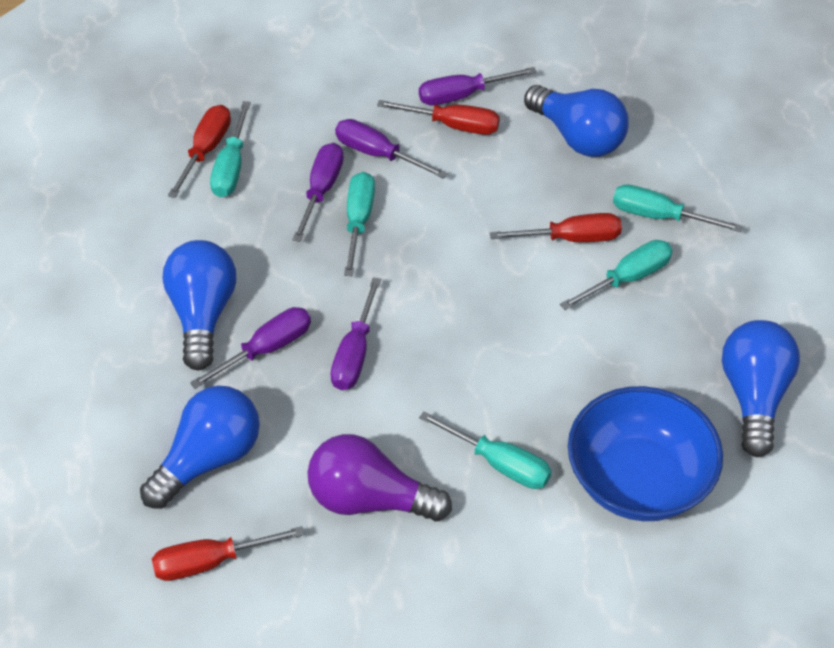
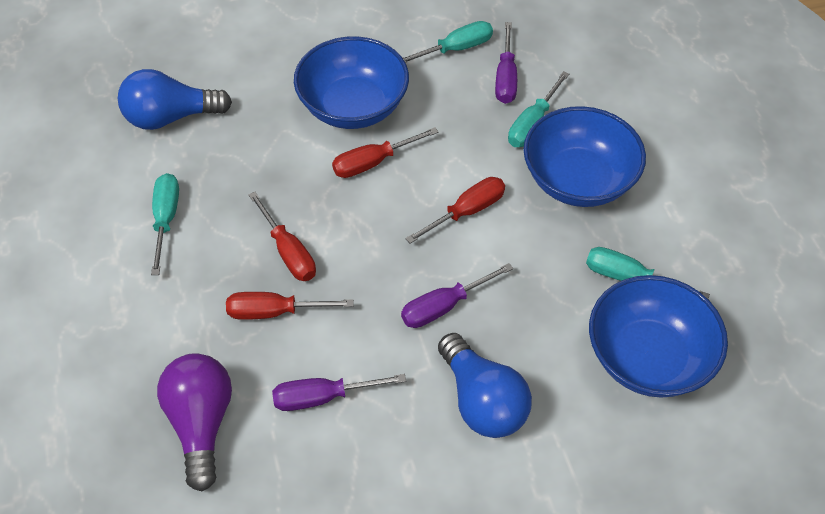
blue bowl: [568,386,723,521] = 1 -> [294,36,409,129] [523,106,646,207] [589,275,728,398] = 3
blue light bulb: [140,386,260,509] [163,240,236,370] [524,85,629,157] [722,320,800,457] = 4 -> [117,69,232,130] [438,333,532,438] = 2
purple screwdriver: [190,307,311,389] [292,143,344,242] [330,277,381,390] [335,119,447,178] [419,67,537,105] = 5 -> [272,374,406,411] [401,263,513,328] [495,22,517,104] = 3
turquoise screwdriver: [210,101,251,197] [344,172,375,276] [419,411,552,489] [560,240,673,310] [613,184,742,232] = 5 -> [151,173,179,275] [403,21,493,63] [508,71,569,147] [586,247,710,299] = 4

